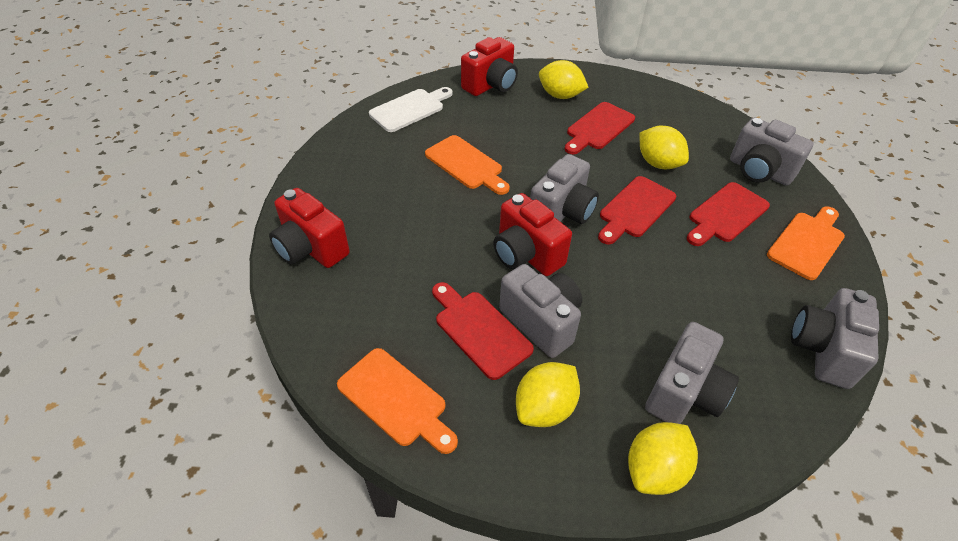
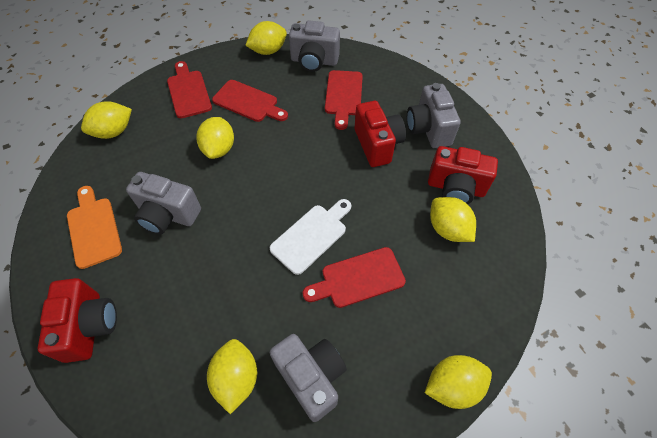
grey camera: [499,264,582,358] [530,154,599,224] [645,322,739,424] [730,118,814,186] [791,288,879,389] = 5 -> [126,172,201,234] [269,334,347,422] [289,20,340,72] [407,83,461,148] = 4
orange cutting board: [337,348,458,454] [425,135,510,195] [767,206,845,280] = 3 -> [67,186,122,269] = 1
yellow lemon: [516,362,580,427] [539,60,589,99] [628,422,698,495] [639,126,689,169] = 4 -> [81,101,132,139] [196,117,234,159] [207,339,257,414] [245,21,287,55] [425,355,492,409] [430,197,476,242] = 6

